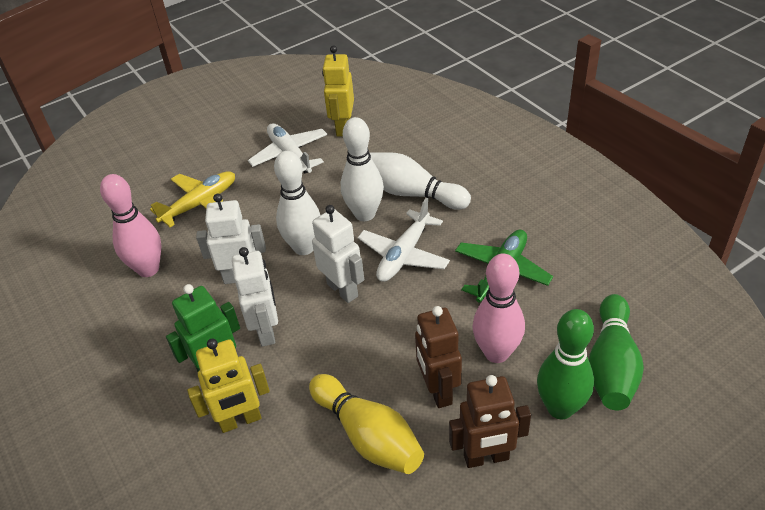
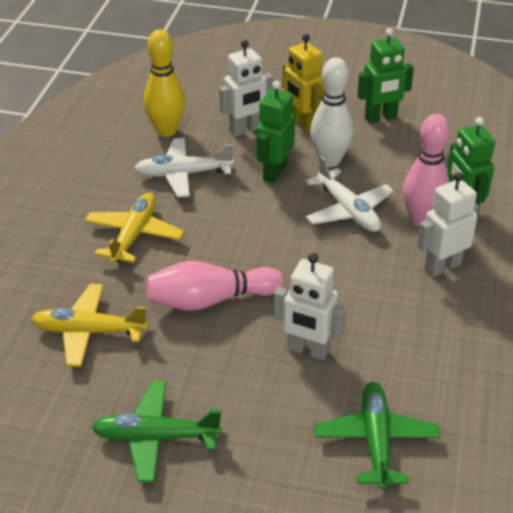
brown robot: [415,306,462,408] [449,375,531,468] = 2 -> none = 0
green bowling pin: [537,309,594,419] [589,294,644,410] = 2 -> none = 0
green plane: [455,230,553,302] = 1 -> [92,381,222,483] [315,382,440,490] = 2
green robot: [166,284,240,372] = 1 -> [256,81,295,183] [358,28,414,123] [447,117,495,217] = 3
white bowling pin: [274,151,320,255] [341,117,384,221] [370,152,471,210] = 3 -> [310,57,353,167] = 1
yellow plane: [150,171,235,227] = 1 -> [31,284,148,367] [85,193,184,264] = 2
yellow robot: [187,339,270,433] [322,45,354,137] = 2 -> [283,34,325,132] = 1

